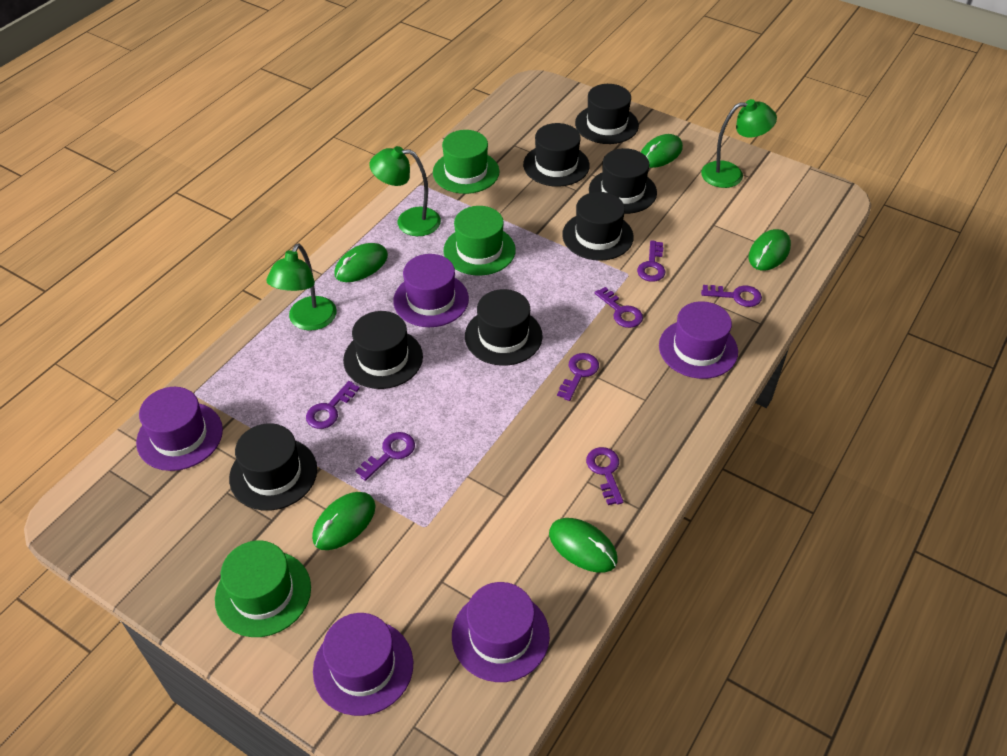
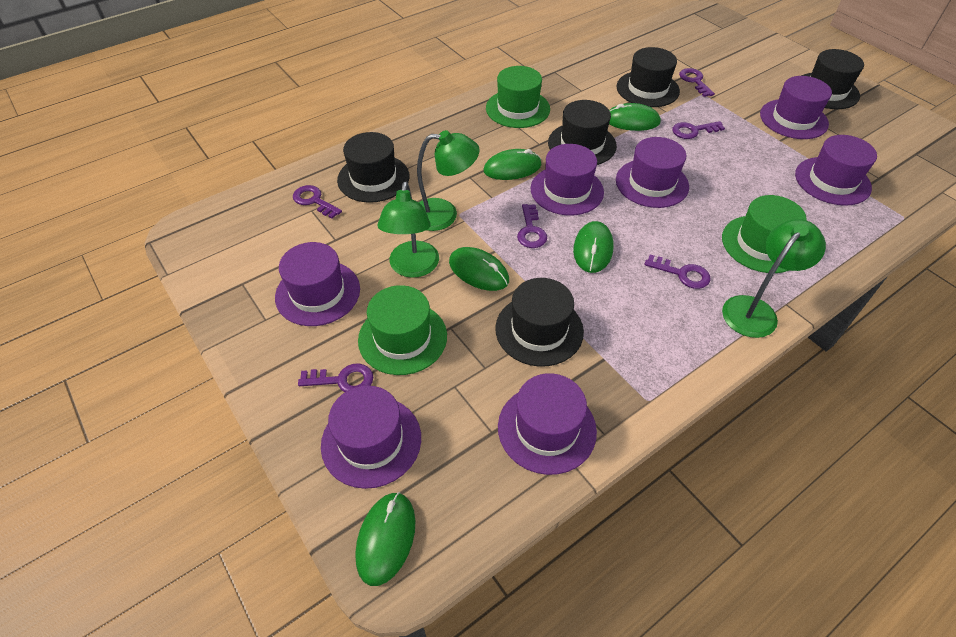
black hat: [229,423,317,511] [343,311,423,389] [465,289,543,366] [523,123,590,187] [562,192,634,261] [575,84,639,144] [589,148,657,214] = 7 -> [337,132,410,203] [495,278,584,366] [548,100,617,165] [617,47,680,107] [801,49,864,109] = 5
purple hat: [136,387,223,471] [313,613,413,716] [393,254,469,327] [452,582,550,682] [659,301,738,379] = 5 -> [275,242,360,326] [321,385,421,489] [498,373,597,475] [531,144,604,215] [616,137,689,208] [760,76,832,139] [795,135,877,206] = 7
purple key: [306,381,360,429] [355,432,415,481] [557,353,599,401] [586,447,623,505] [595,287,643,328] [637,240,665,282] [701,285,762,307] = 7 -> [293,185,342,219] [298,363,374,392] [517,204,547,248] [644,255,710,289] [672,121,725,139] [679,68,715,97] = 6

